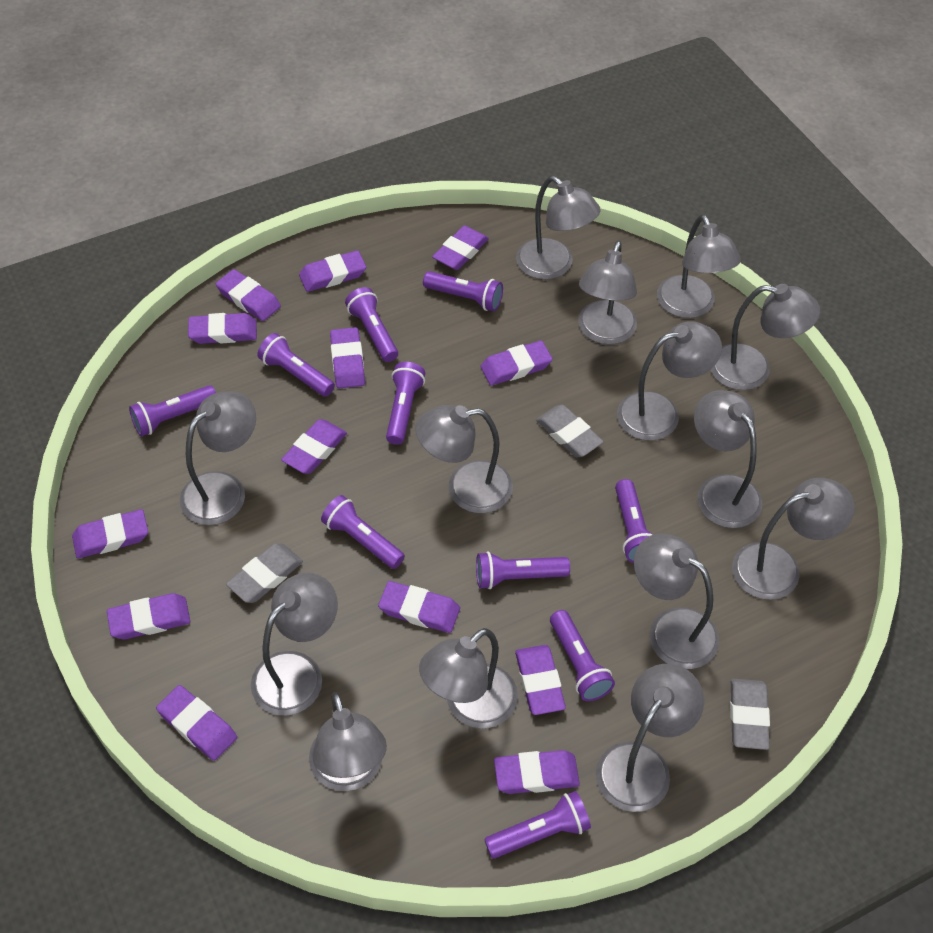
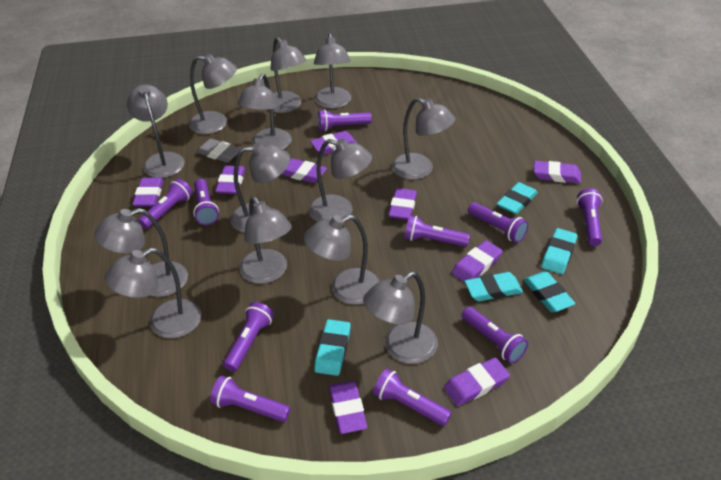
grey eraser: [226,543,303,603] [536,405,604,457] [730,679,770,750] = 3 -> [196,138,242,163] = 1
grey lamp: [180,391,256,525] [251,573,338,716] [309,692,387,791] [415,405,513,513] [419,628,518,728] [516,176,601,280] [578,241,637,345] [596,664,704,812] [617,321,722,441] [634,533,719,669] [657,215,741,318] [694,390,762,528] [711,284,820,390] [732,478,855,600] = 14 -> [94,208,188,297] [105,248,201,338] [127,84,185,178] [189,54,237,134] [230,143,290,233] [237,74,292,149] [239,196,292,284] [268,37,306,113] [304,215,380,305] [309,138,372,222] [314,33,351,109] [363,272,438,364] [391,97,455,180] = 13
purple eraser: [72,509,148,559] [107,593,190,639] [156,685,237,761] [188,313,257,344] [216,269,281,321] [281,419,347,474] [299,250,366,292] [330,327,365,388] [378,581,460,633] [432,225,489,270] [481,341,553,385] [494,750,580,794] [515,645,566,715] = 13 -> [132,178,164,207] [215,165,245,194] [281,158,327,183] [310,131,357,155] [329,381,367,434] [388,188,417,220] [444,357,510,406] [452,240,503,282] [534,161,581,183] = 9
turquoise eraser: none = 0 -> [314,319,351,376] [465,272,523,301] [497,182,538,214] [523,271,576,312] [541,228,578,274] = 5

